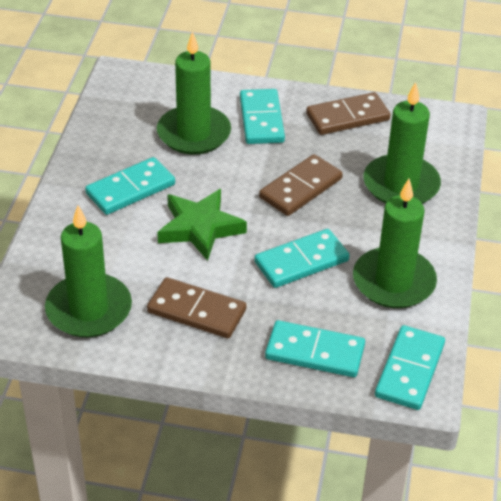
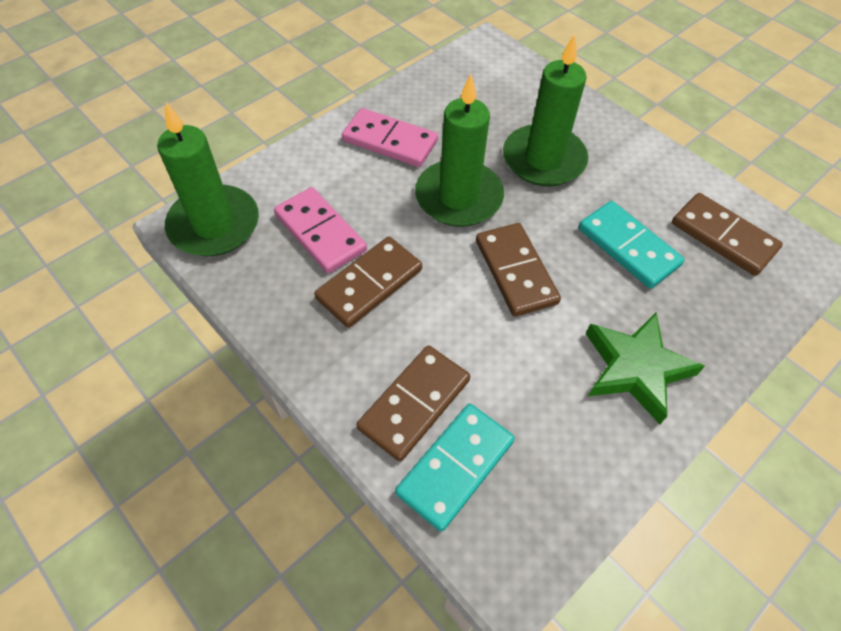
brown domino: [147,277,246,338] [259,154,343,216] [306,92,390,135] = 3 -> [314,236,422,328] [356,345,470,462] [476,223,561,317] [672,193,783,276] = 4
green candle: [45,205,132,337] [157,31,231,155] [353,179,437,308] [363,82,441,204] = 4 -> [157,103,259,256] [415,74,504,227] [503,34,588,186] = 3
pink domino: none = 0 -> [274,187,367,273] [342,108,438,167] = 2
turquoise domino: [85,157,175,215] [240,89,285,144] [254,229,349,288] [265,320,365,377] [375,325,445,410] = 5 -> [395,404,515,532] [579,201,685,289] = 2

